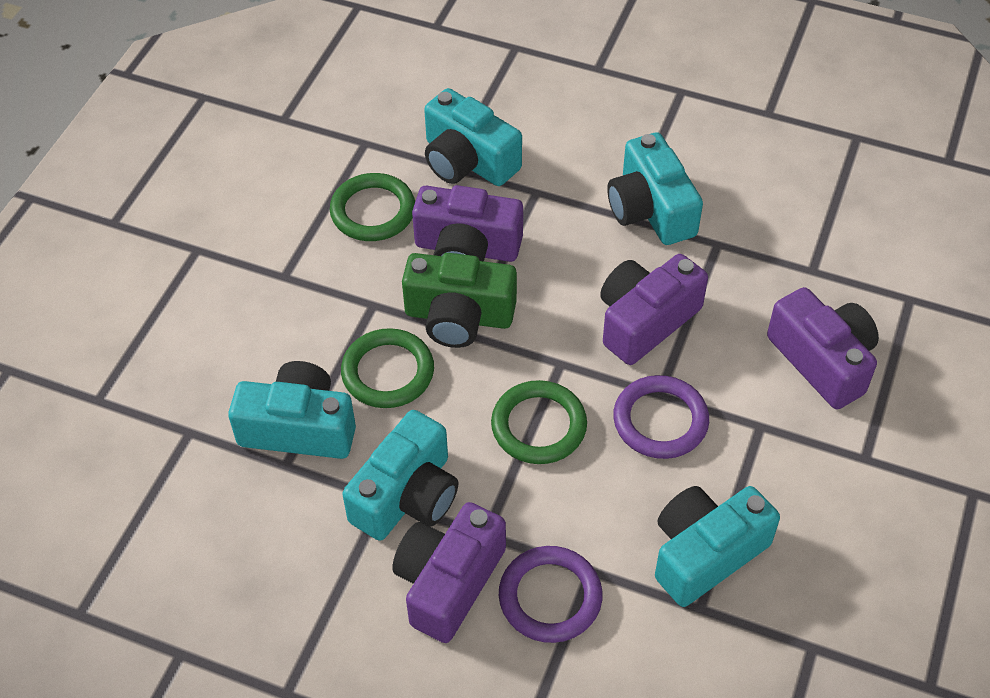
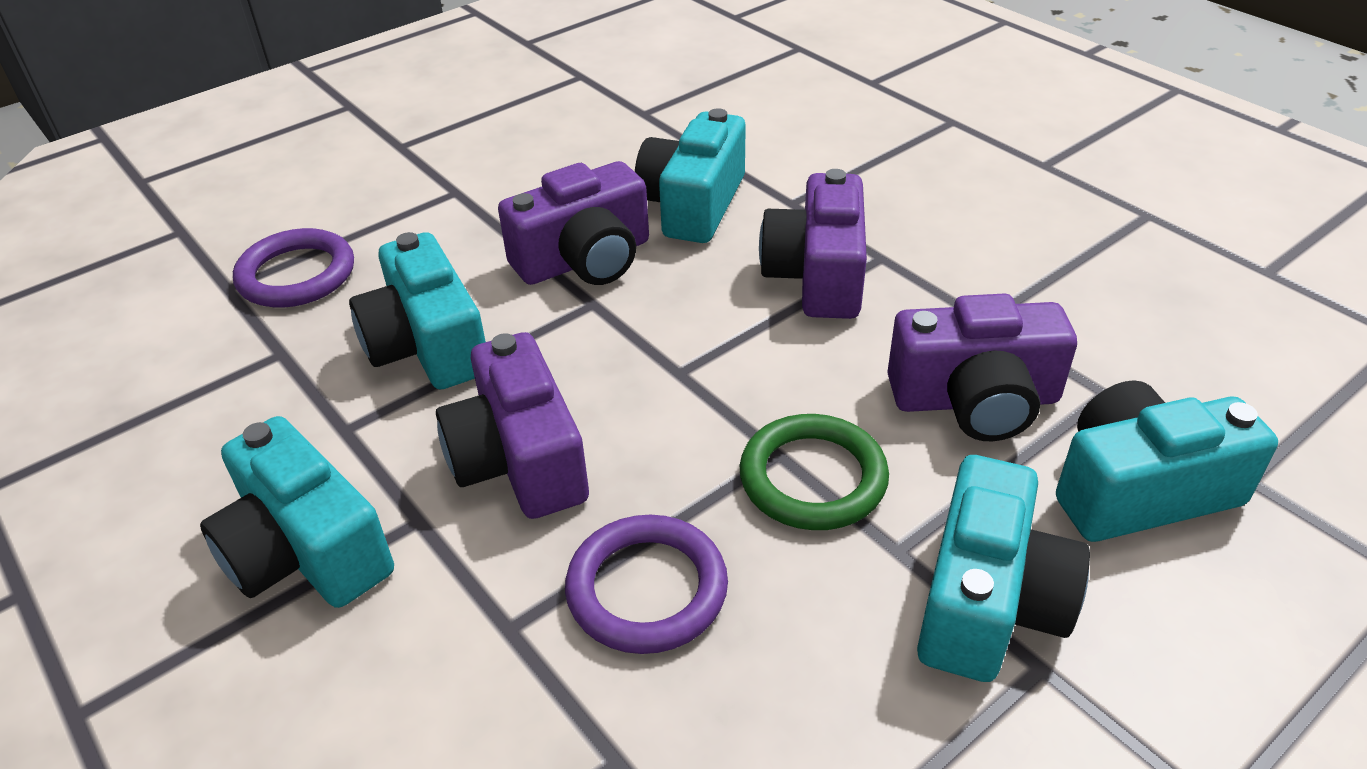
green camera: [402,253,517,348] = 1 -> none = 0
green ring: [330,173,415,241] [341,328,434,408] [491,380,587,464] = 3 -> [740,414,889,530] = 1

